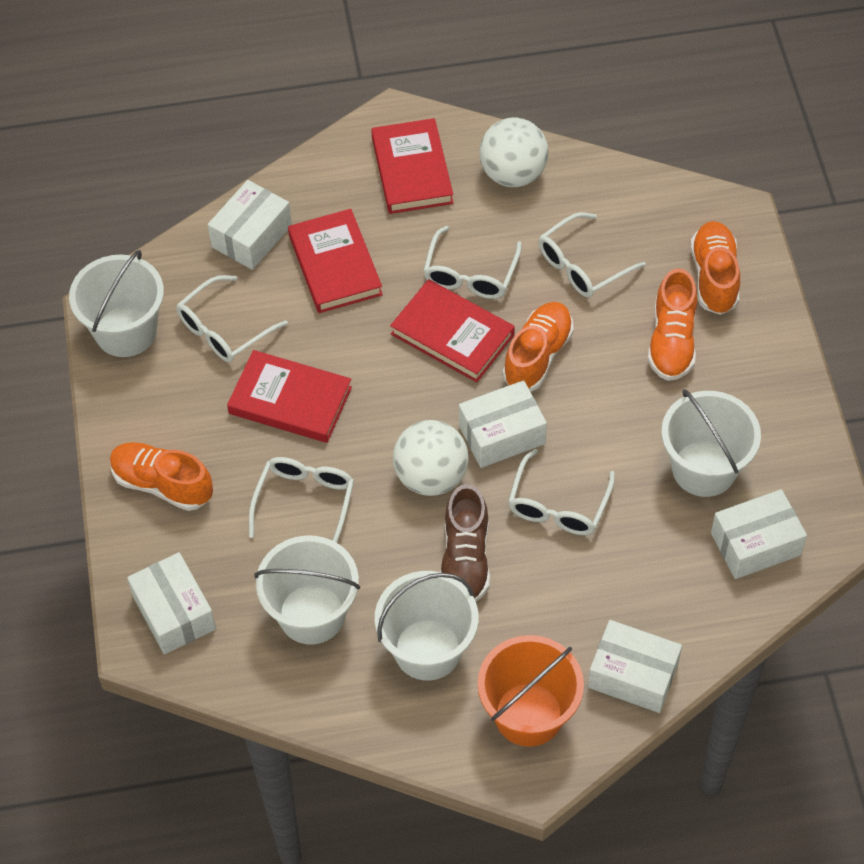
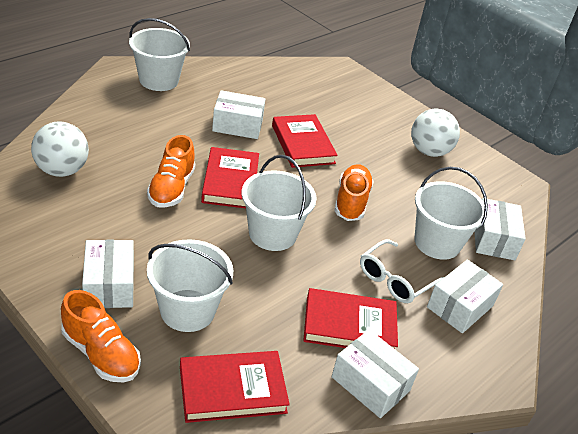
brown shoe: [440,484,490,601] = 1 -> none = 0
orange bucket: [478,635,584,747] = 1 -> none = 0
orange shoe: [110,442,213,511] [503,302,574,391] [648,268,697,381] [690,221,740,315] = 4 -> [61,290,141,382] [147,135,195,208] [334,164,374,221] = 3
white glasses: [176,275,288,362] [249,457,354,543] [423,226,522,299] [508,449,615,535] [539,212,646,297] = 5 -> [360,239,444,303] = 1

